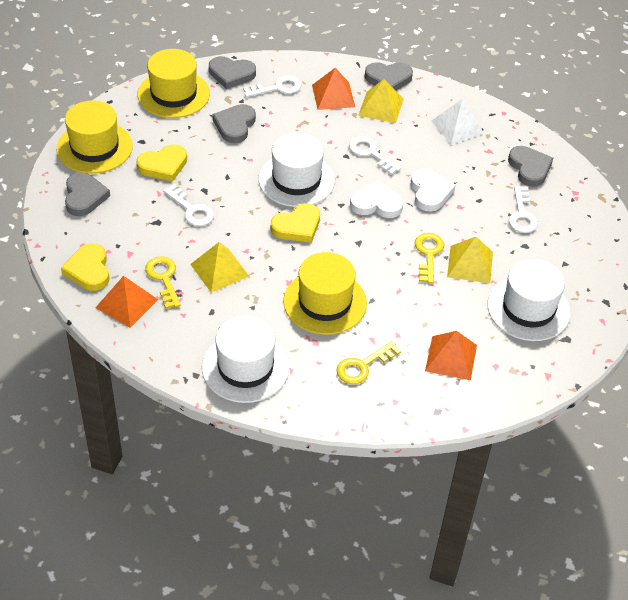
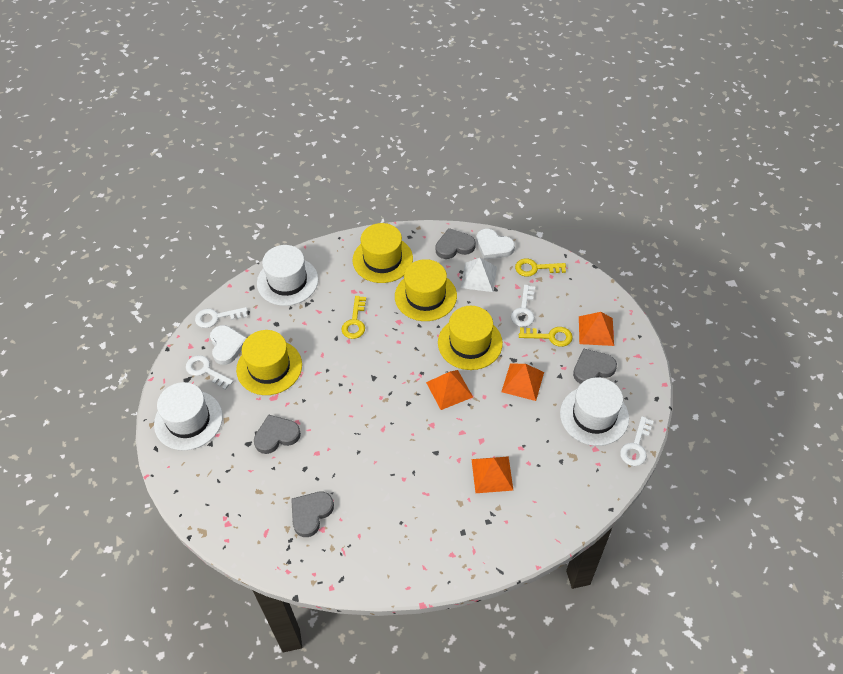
grey heart: [65,172,110,216] [209,56,256,89] [212,104,256,143] [365,62,413,91] [508,146,553,187] = 5 -> [254,414,301,454] [291,492,334,537] [436,228,476,259] [573,348,617,384] = 4
orange pyramid: [95,276,158,328] [312,68,355,110] [425,331,477,380] = 3 -> [426,370,473,410] [471,456,514,493] [501,364,544,401] [579,312,614,346] = 4
yellow hat: [56,101,133,174] [138,49,210,118] [283,252,367,335] = 3 -> [236,330,302,395] [353,223,413,283] [395,259,457,321] [438,306,503,370] = 4
yellow heart: [61,243,109,291] [136,144,187,182] [271,203,320,243] = 3 -> none = 0
yellow pyramid: [190,242,249,293] [358,79,404,123] [447,237,493,283] = 3 -> none = 0

